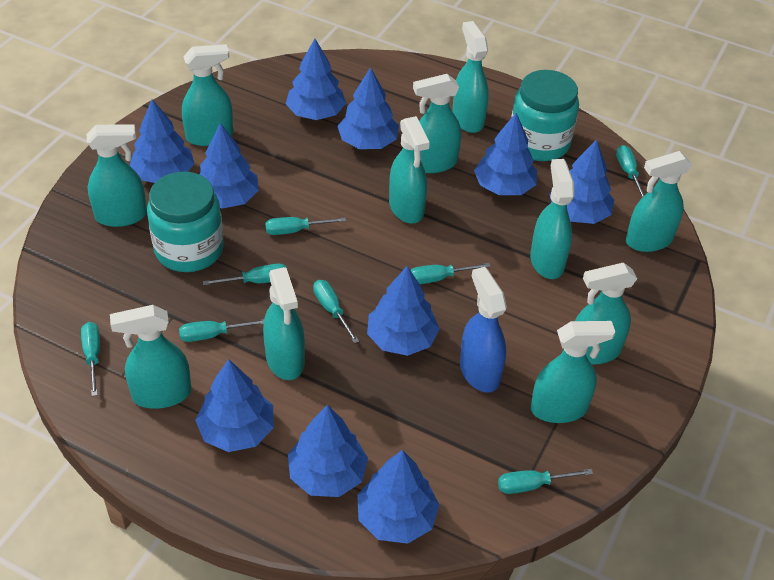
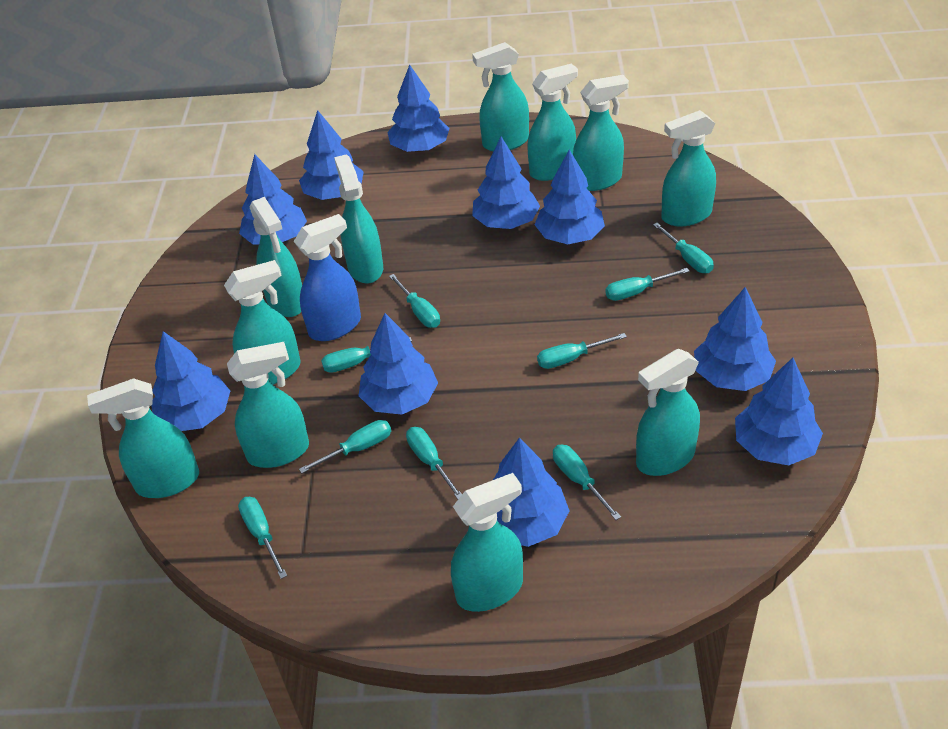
turquoise jar: [147,172,224,272] [511,70,579,161] = 2 -> none = 0
turquoise screwdriver: [81,322,100,396] [179,319,264,342] [203,264,287,285] [265,217,346,235] [313,280,359,344] [411,263,491,284] [498,469,593,494] [616,145,645,198] = 8 -> [238,497,287,579] [299,420,391,473] [321,337,412,373] [389,274,440,328] [406,427,462,499] [537,333,627,369] [553,445,621,520] [605,268,690,301] [653,223,714,273] = 9

